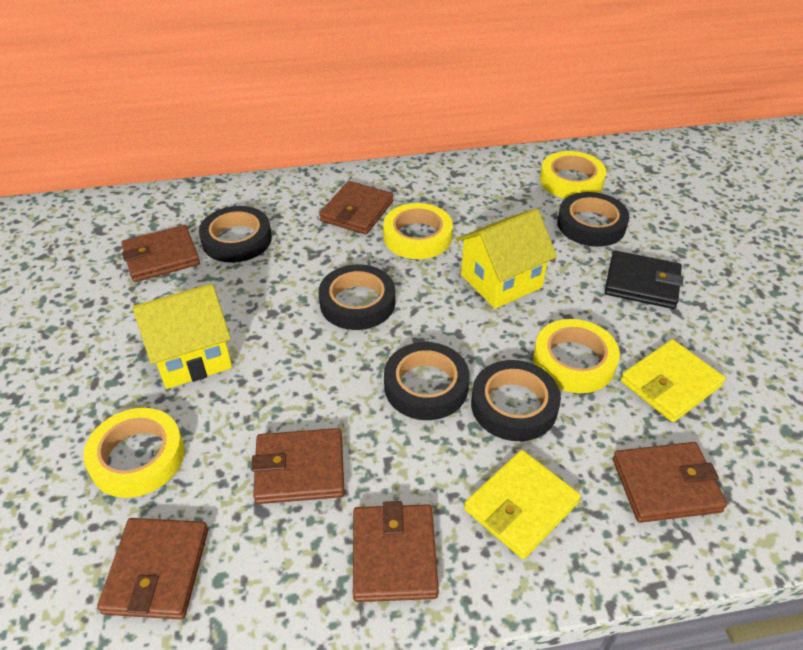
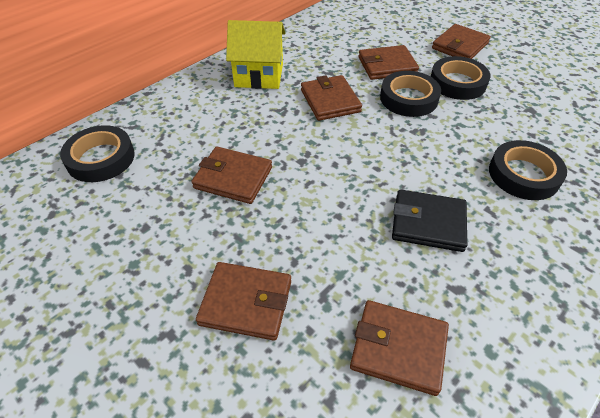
black tape: [199,206,272,263] [319,264,395,330] [384,342,470,420] [471,360,561,441] [558,192,629,247] = 5 -> [60,125,135,182] [380,71,441,117] [431,56,491,100] [489,140,567,200] = 4
yellow house: [132,283,232,389] [456,209,557,309] = 2 -> [226,20,286,89] = 1
yellow tape: [83,408,184,498] [383,203,453,259] [533,319,620,393] [540,151,606,199] = 4 -> none = 0
yellow wallet: [464,450,581,559] [621,339,725,422] = 2 -> none = 0

